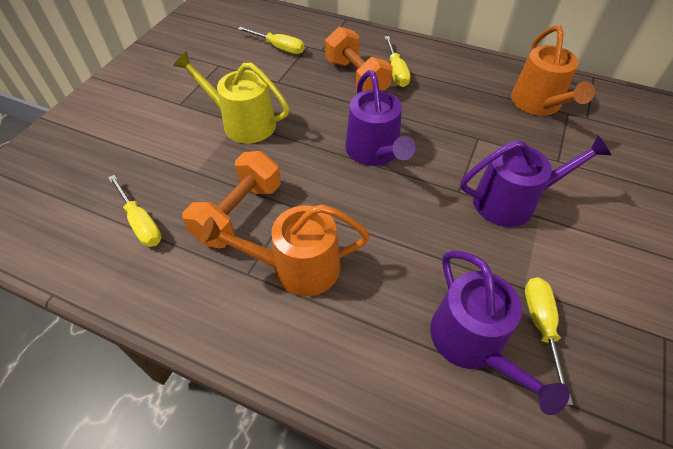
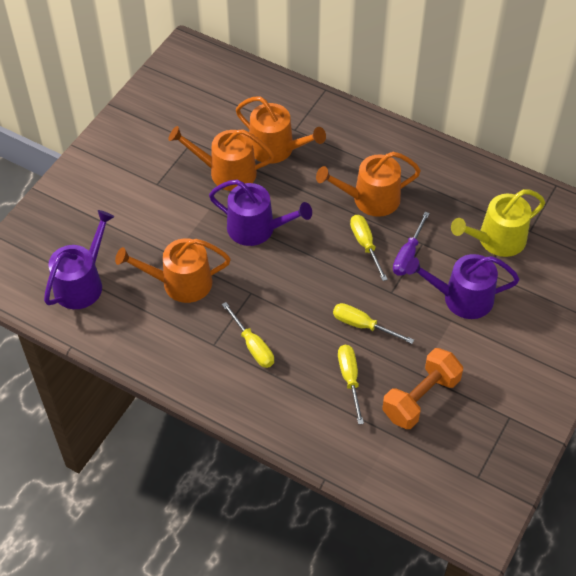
orange dumbbell: [183,151,281,248] [325,26,393,91] = 2 -> [382,348,463,429] = 1
orange watering can: [200,205,370,296] [511,25,595,116] = 2 -> [115,238,231,303] [168,126,274,191] [236,96,326,164] [316,152,421,217] = 4
purple screwdriver: none = 0 -> [393,212,430,276] = 1

